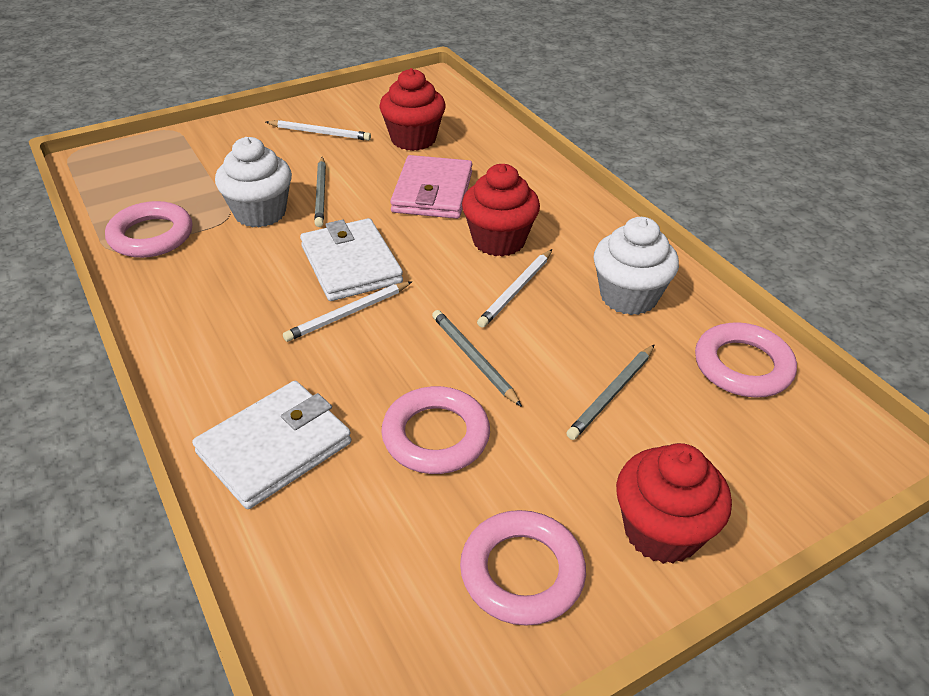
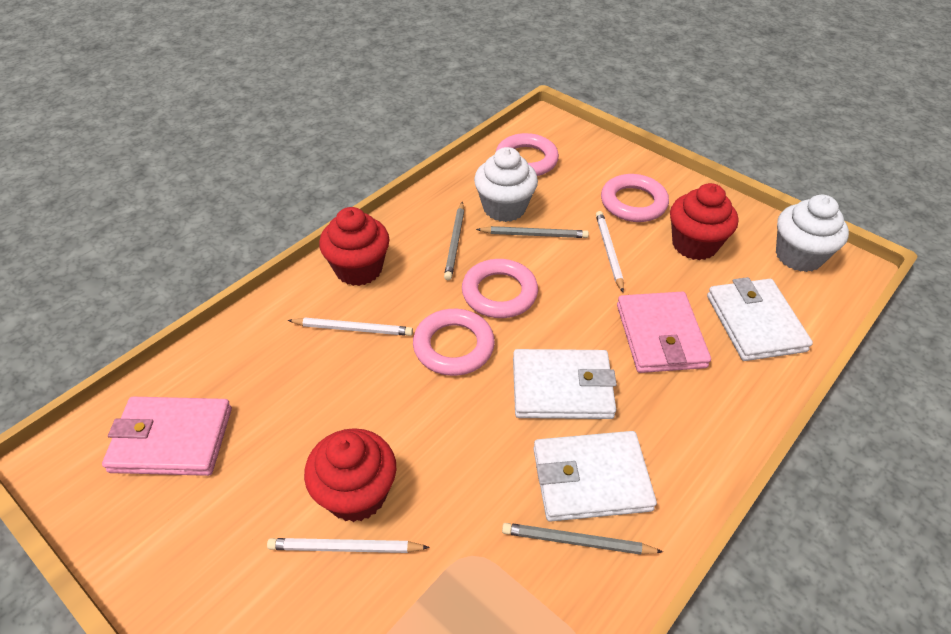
pink wallet: [390,155,472,219] = 1 -> [102,397,232,476] [617,291,711,373] = 2
white wallet: [192,381,351,509] [300,218,403,301] = 2 -> [513,349,617,419] [533,431,657,522] [707,277,813,361] = 3

